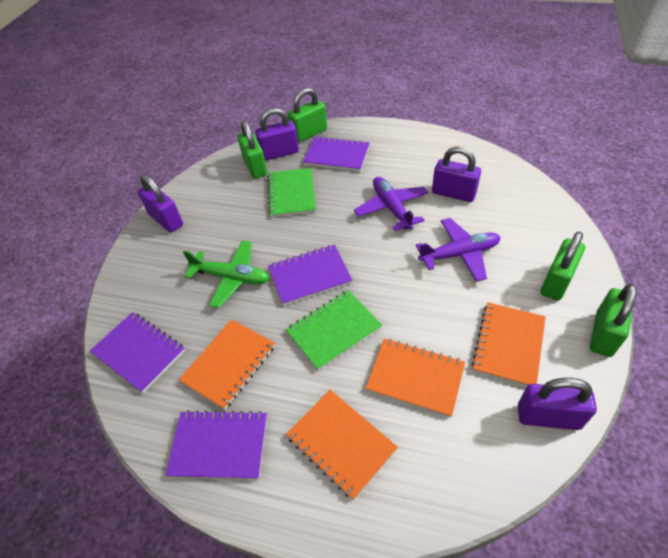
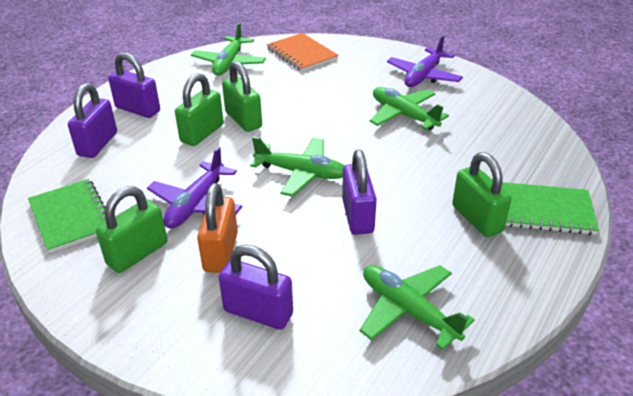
green plane: [183,240,270,308] = 1 -> [191,22,266,76] [250,136,344,197] [359,265,475,350] [370,87,449,130] = 4
orange notebook: [179,319,275,410] [286,390,398,500] [366,338,465,418] [471,302,546,386] = 4 -> [267,33,339,71] = 1
orange padlock: none = 0 -> [197,183,238,273] = 1
purple notebook: [90,312,185,393] [165,410,267,479] [268,244,353,306] [303,136,370,171] = 4 -> none = 0

